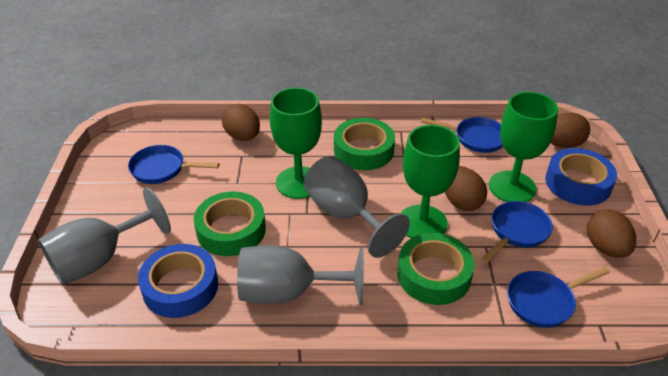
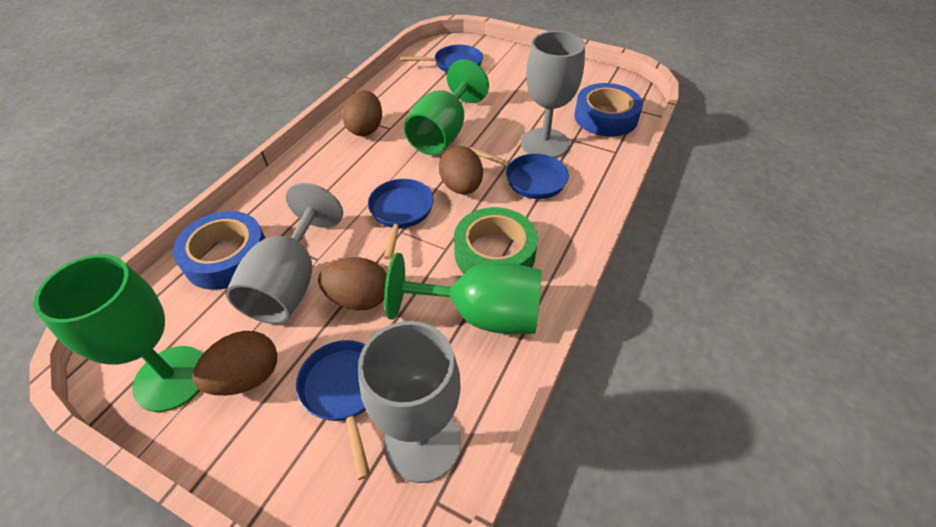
green tape: [194,192,266,256] [334,118,395,170] [397,233,475,305] = 3 -> [454,207,538,274] = 1

